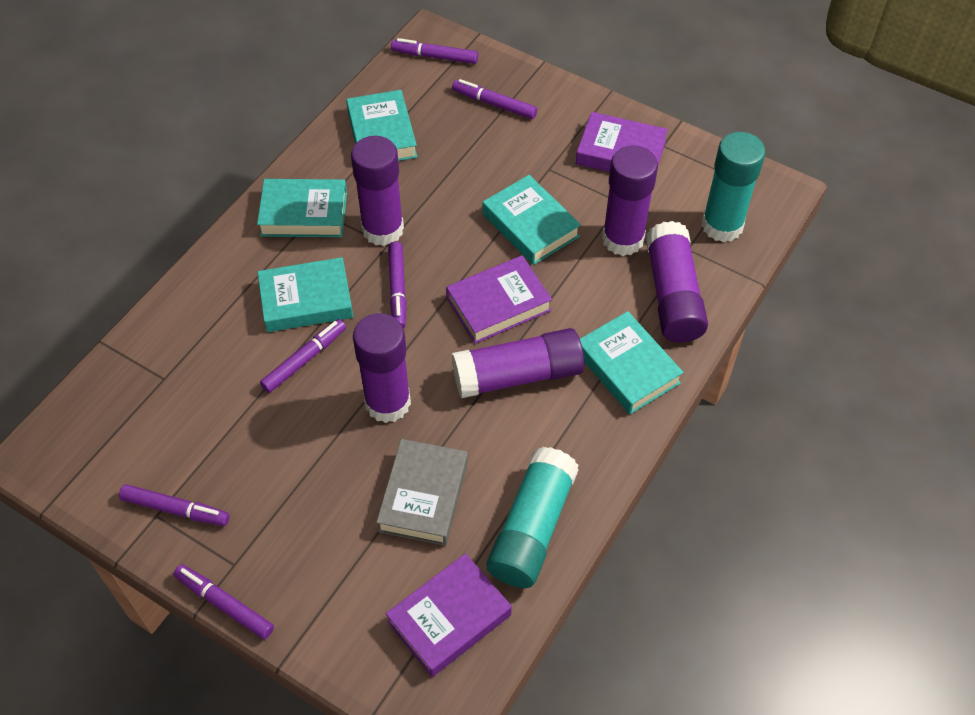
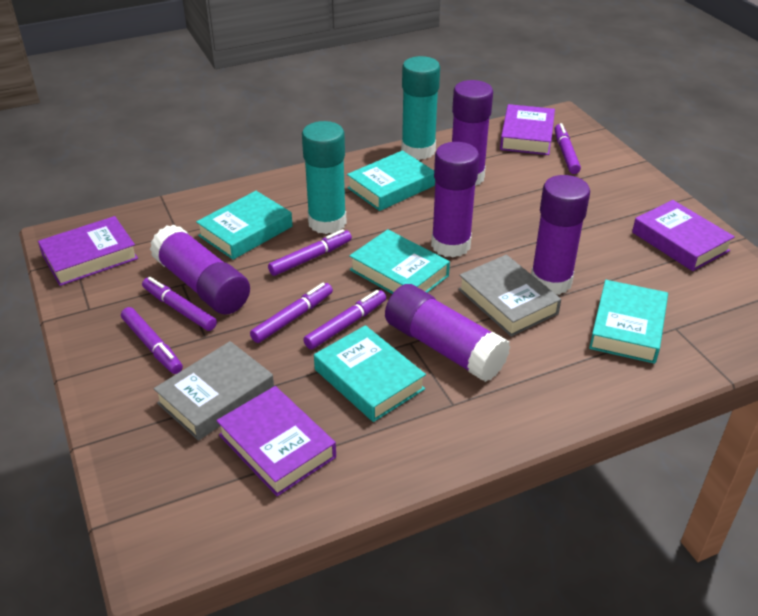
grey book: [376,439,468,546] = 1 -> [154,341,274,441] [458,255,561,337] = 2
purple book: [386,553,512,677] [446,255,552,344] [576,112,668,172] = 3 -> [38,216,138,286] [216,386,336,496] [500,104,555,155] [632,200,735,271] = 4

